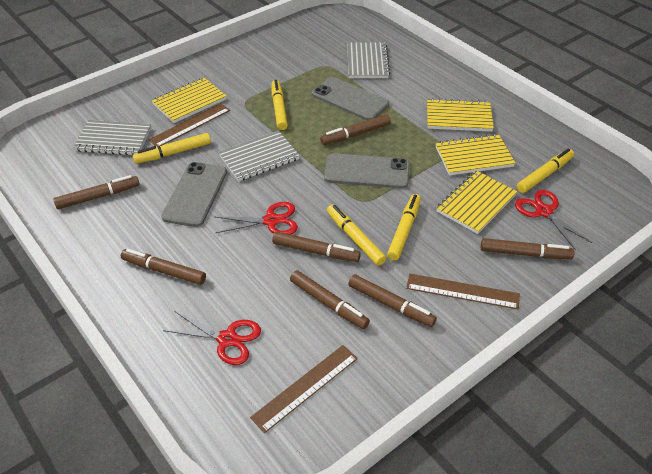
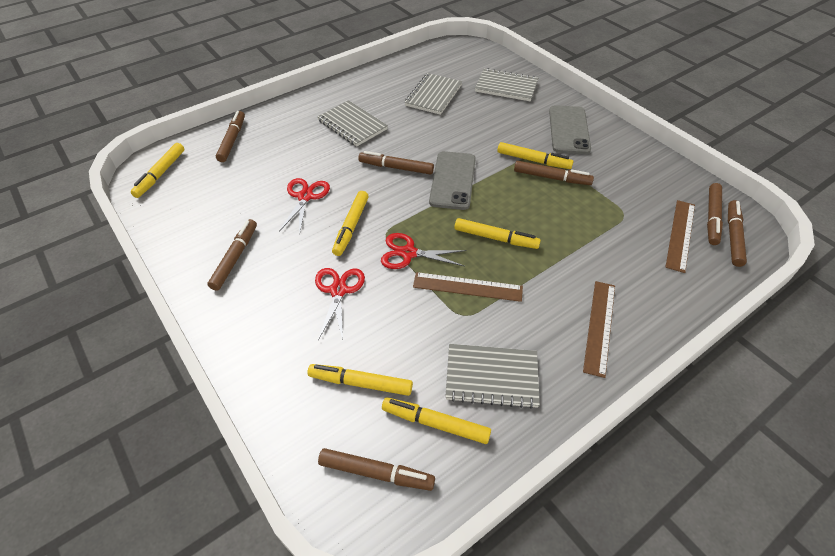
grey notebook: [73,120,151,155] [219,131,300,181] [347,42,390,78] = 3 -> [317,100,388,147] [404,73,462,115] [445,344,540,409] [475,68,538,101] = 4
grey phone: [161,162,227,227] [312,77,389,120] [324,153,410,189] = 3 -> [429,151,476,210] [549,105,591,154] = 2
yellow marker: [133,133,211,164] [271,80,288,130] [327,204,386,266] [387,194,421,260] [517,149,574,193] = 5 -> [131,143,184,198] [307,364,413,396] [332,191,369,256] [382,397,491,444] [454,218,541,249] [497,142,573,169] = 6
yellow notebook: [151,78,227,123] [427,98,494,132] [435,134,516,176] [436,171,518,234] = 4 -> none = 0

